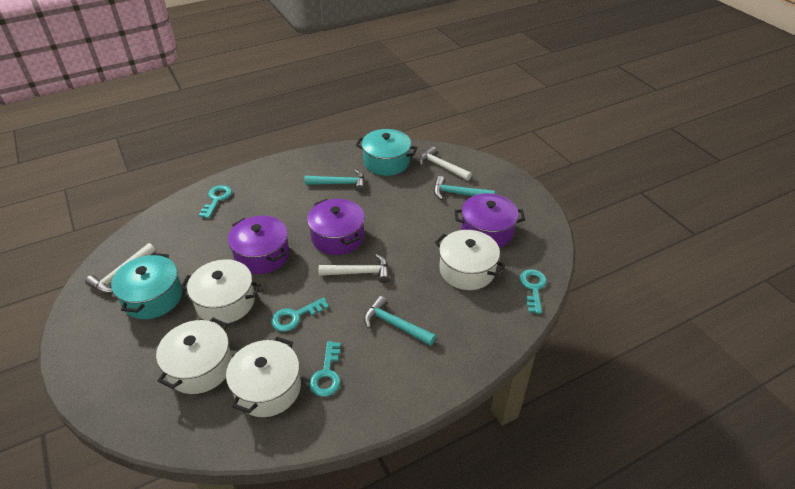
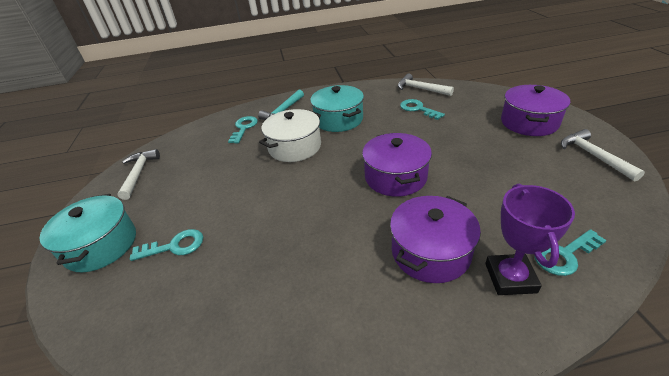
purple trophy: none = 0 -> [485,184,575,295] = 1
turquoise hammer: [304,169,365,192] [364,296,436,346] [434,176,495,200] = 3 -> [258,90,304,120] = 1
white pot: [156,318,232,394] [181,259,261,324] [226,337,301,417] [435,230,505,290] = 4 -> [259,109,321,162] = 1

